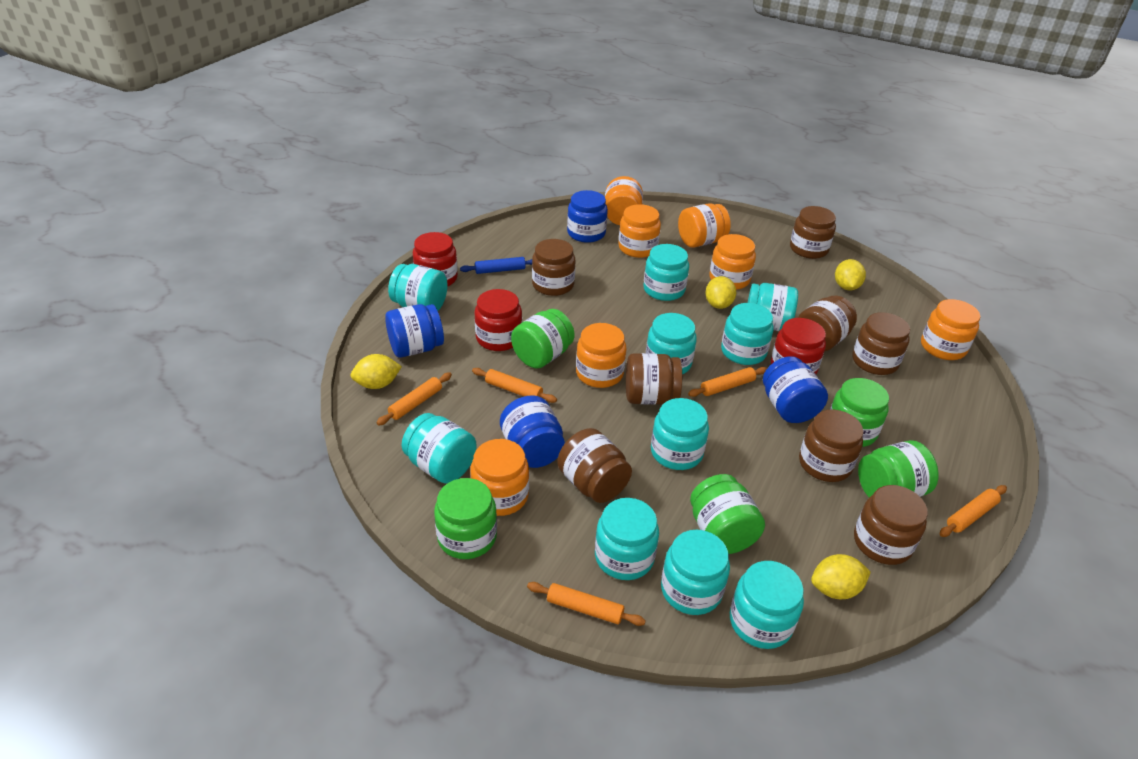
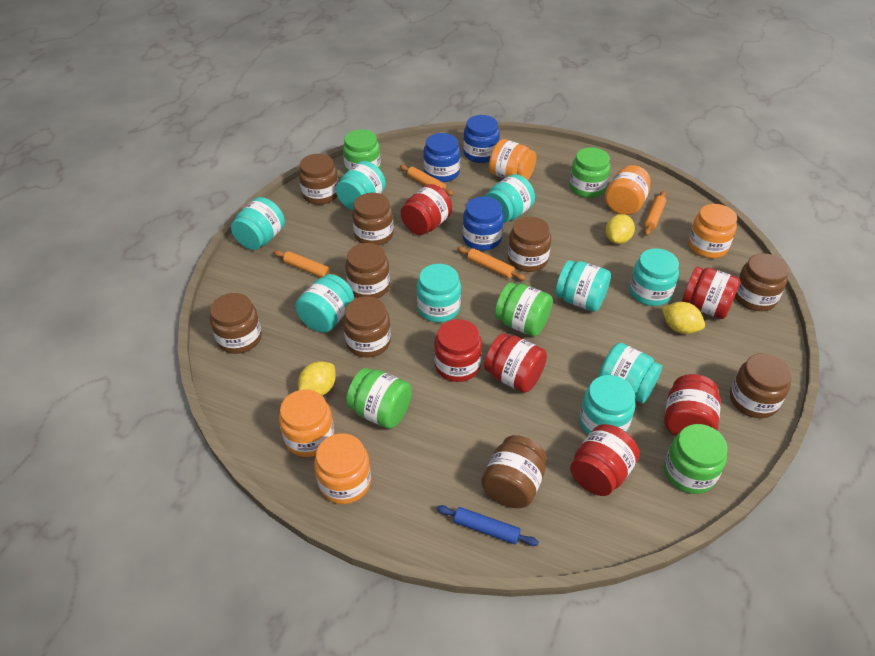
blue jar: [385,304,444,357] [500,395,565,468] [567,190,608,243] [763,356,828,423] = 4 -> [423,133,460,182] [462,197,504,251] [463,115,500,163] = 3
brown jar: [532,239,575,296] [557,428,632,503] [626,353,682,405] [790,206,836,259] [798,296,857,352] [799,410,864,482] [852,312,910,375] [854,485,928,565] = 8 -> [210,293,262,354] [299,154,339,205] [343,296,391,358] [345,243,390,298] [352,193,394,246] [481,435,547,508] [508,217,551,272] [730,353,792,418] [735,253,788,311] = 9
orange jar: [470,439,529,516] [576,323,626,388] [605,176,643,225] [618,204,661,258] [678,203,731,248] [709,234,756,290] [921,299,980,360] = 7 -> [279,390,334,457] [314,433,371,504] [489,139,536,180] [605,165,651,215] [688,204,737,258] = 5
orange rolling pin: [376,372,452,426] [472,368,557,403] [527,582,646,626] [688,367,767,397] [940,485,1007,537] = 5 -> [273,250,340,278] [400,165,454,196] [457,246,526,280] [644,191,666,236] = 4
red jar: [413,232,458,287] [475,289,522,351] [771,318,826,374] = 3 -> [401,184,452,235] [434,319,482,382] [484,333,547,393] [570,424,640,496] [664,374,721,436] [682,266,741,319] = 6
turquoise jar: [388,264,448,311] [401,413,477,483] [595,498,659,580] [643,244,689,301] [646,313,697,374] [651,398,709,470] [661,530,730,615] [721,303,774,365] [730,561,804,649] [747,283,798,331] = 10 -> [231,197,285,250] [295,274,354,333] [336,161,386,210] [416,264,461,322] [485,174,535,223] [555,260,611,312] [580,375,636,435] [598,343,662,403] [629,248,679,306] = 9
yellow lemon: [351,354,402,389] [705,276,737,309] [811,554,871,599] [835,259,866,290] = 4 -> [298,361,336,396] [606,214,635,244] [662,302,705,334] = 3

